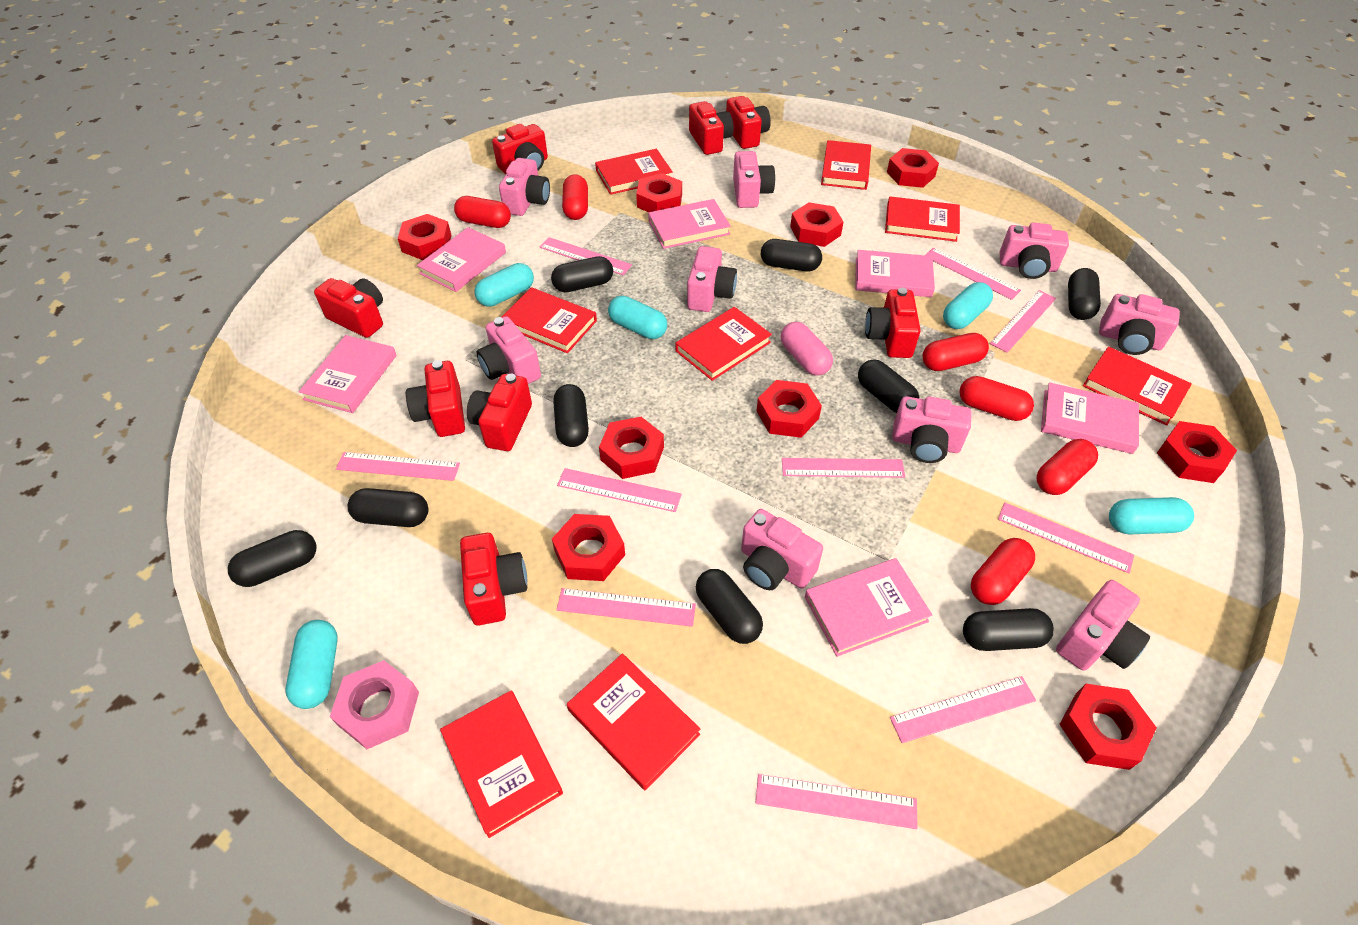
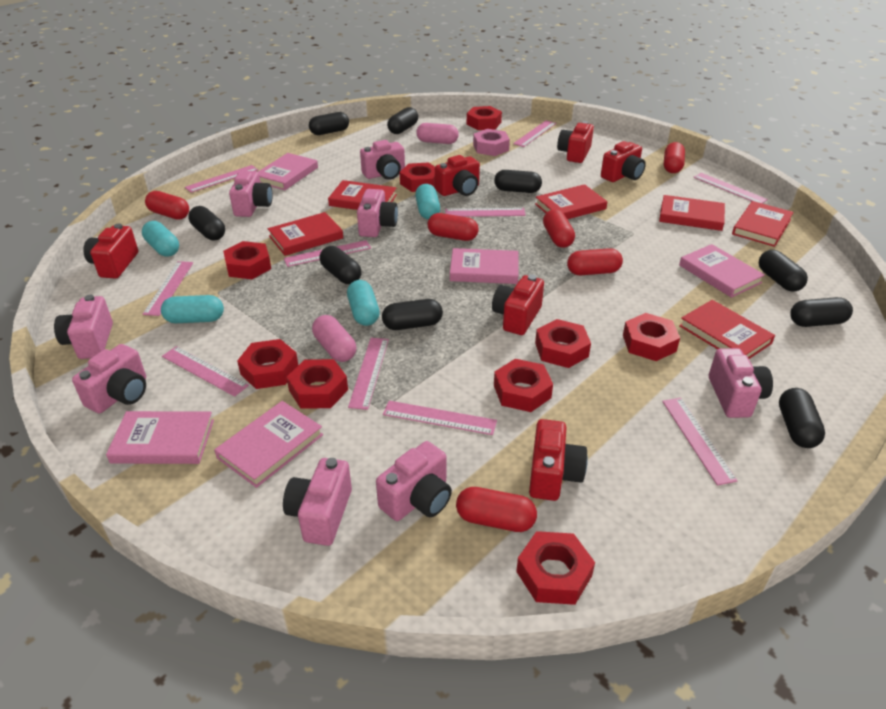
pink book: [299,335,397,413] [417,227,506,292] [648,199,731,249] [805,558,932,657] [855,250,935,297] [1041,382,1139,454] = 6 -> [106,411,214,464] [214,401,323,488] [258,153,318,190] [450,248,518,284] [679,244,765,298] = 5
pink camera: [476,316,541,384] [499,158,550,216] [687,246,737,312] [733,151,775,208] [741,509,823,590] [892,396,972,463] [1000,222,1069,279] [1056,580,1150,671] [1099,294,1180,355] = 9 -> [54,295,113,359] [72,344,146,413] [229,171,273,217] [283,458,352,546] [357,189,398,237] [360,140,405,180] [376,441,452,521] [709,348,773,418] = 8
pink capsule: [781,322,833,376] = 1 -> [312,315,356,362] [416,123,459,144] = 2
red book: [440,691,563,838] [501,287,597,353] [567,653,700,790] [595,149,673,195] [675,307,772,381] [821,140,871,190] [885,196,960,242] [1083,346,1192,426] = 8 -> [268,212,343,256] [328,180,397,210] [535,184,607,219] [659,195,725,231] [679,300,775,359] [732,201,794,247] = 6
red camera: [314,278,383,338] [406,360,465,437] [460,533,527,625] [467,374,532,451] [492,124,548,174] [689,101,734,155] [726,96,771,149] [865,288,921,358] = 8 -> [83,223,138,279] [435,155,480,196] [492,274,544,335] [529,419,588,501] [557,121,594,163] [601,141,646,182] = 6
turquoise capsule: [286,620,338,709] [474,263,534,307] [608,296,667,339] [943,282,993,329] [1109,497,1194,534] = 5 -> [142,221,179,257] [161,295,224,323] [347,280,380,326] [415,184,440,219] = 4

